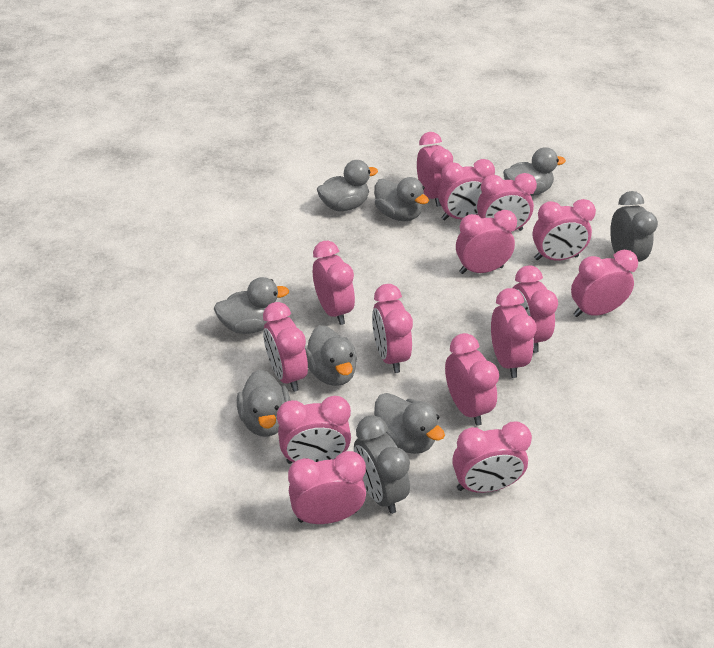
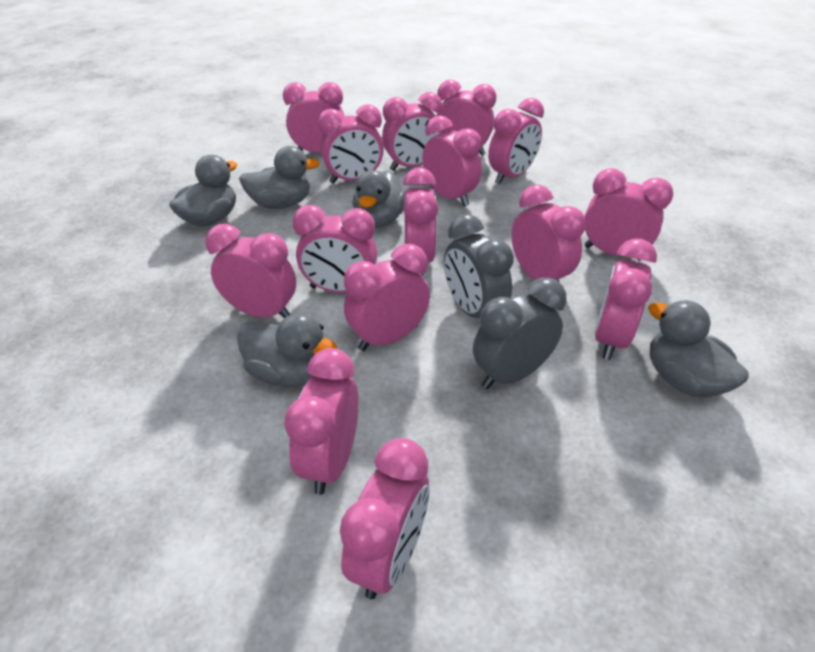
grey duck: [214,277,289,334] [237,369,291,437] [305,325,357,386] [317,160,378,211] [374,177,429,221] [374,393,445,454] [503,147,566,196] = 7 -> [169,155,237,227] [237,313,337,387] [239,146,320,209] [353,170,406,228] [648,300,749,397] = 5

